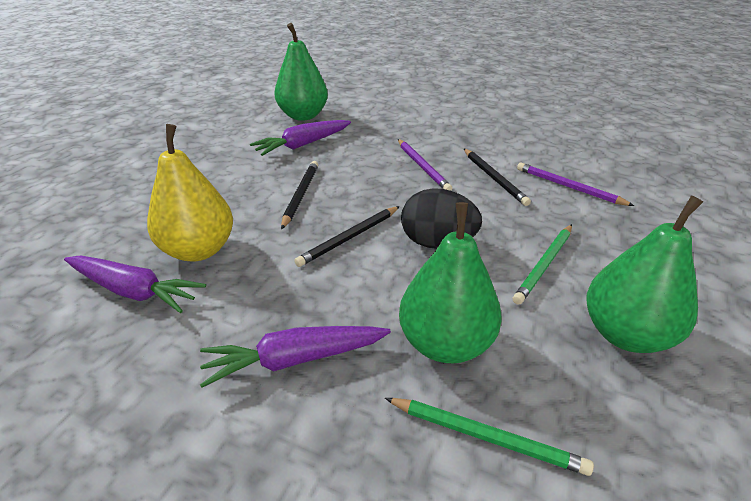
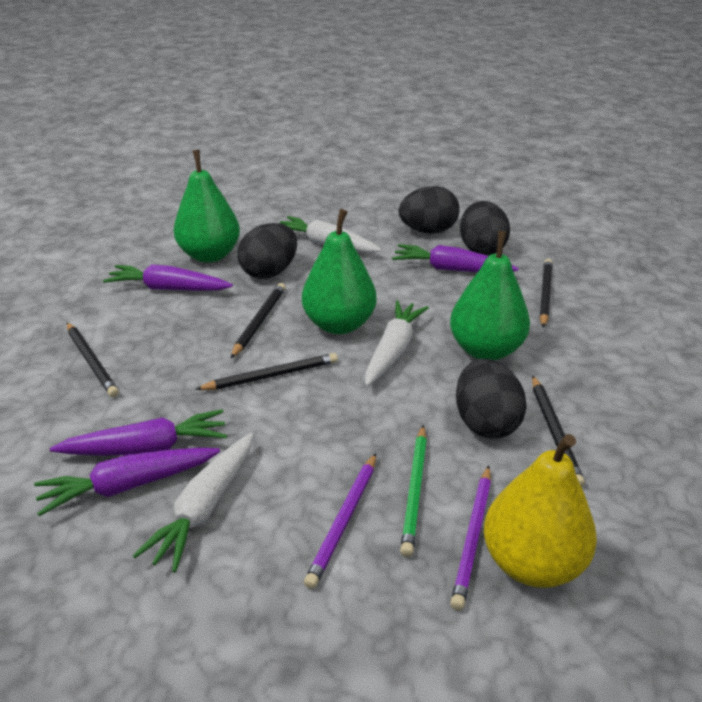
black egg: [401,188,482,249] = 1 -> [237,223,297,279] [398,186,460,234] [456,359,527,439] [460,201,510,255] = 4
black pencil: [281,161,318,229] [294,206,400,267] [464,149,531,206] = 3 -> [67,322,119,397] [195,353,338,390] [231,283,286,358] [532,375,585,487] [540,259,553,328] = 5
green pencil: [385,398,594,476] [513,224,572,305] = 2 -> [400,425,427,557] = 1
purple carrot: [64,256,206,313] [200,326,391,388] [250,120,351,156] = 3 -> [34,447,220,516] [50,409,227,456] [103,264,233,291] [392,244,519,272] = 4
white carrot: none = 0 -> [133,433,253,573] [280,216,382,253] [365,300,429,387] = 3

